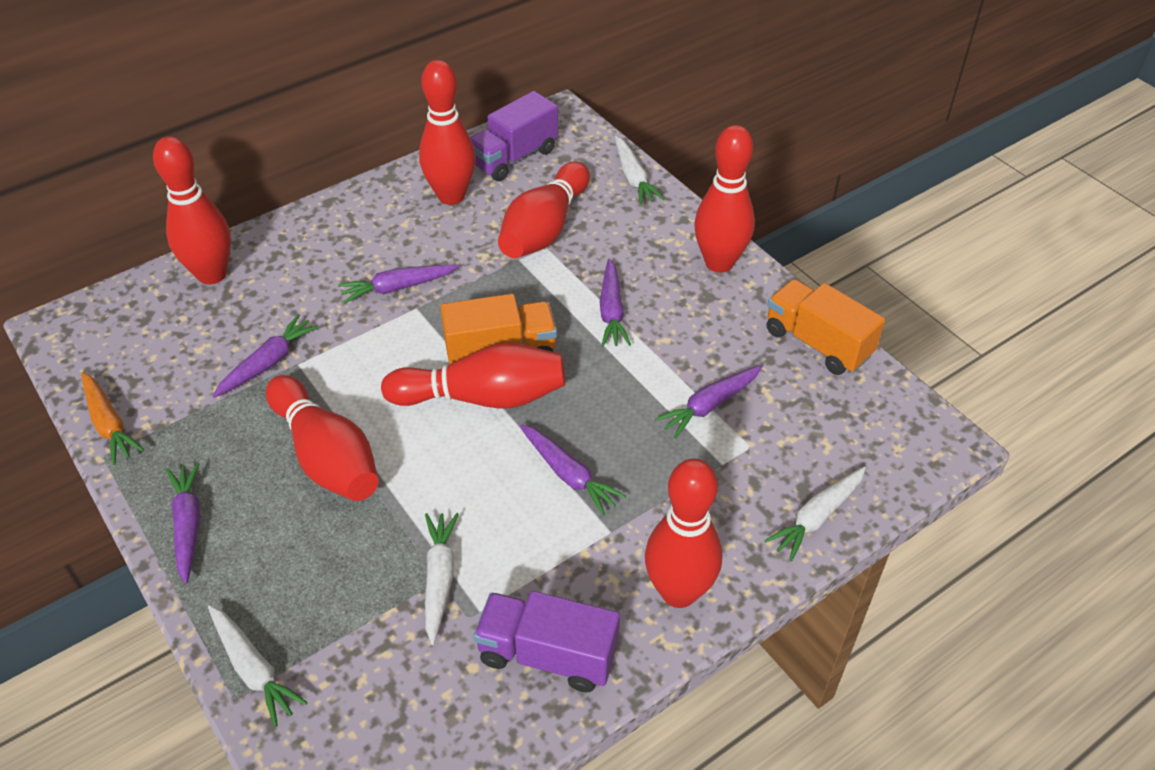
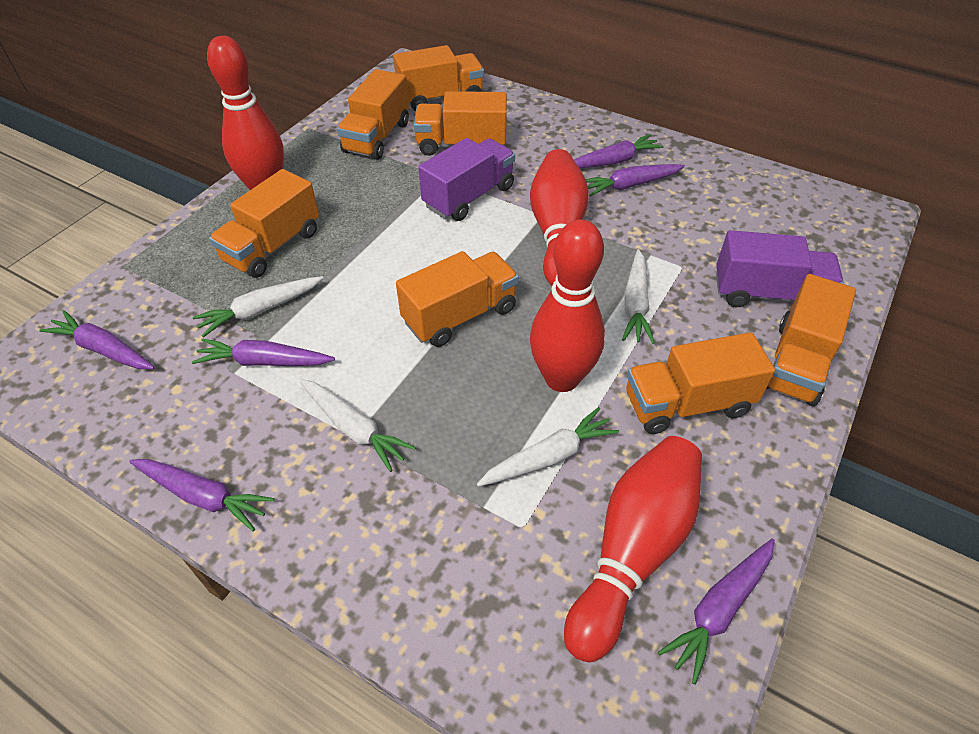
orange carrot: [81,372,144,465] = 1 -> none = 0
orange truck: [440,294,557,364] [766,279,885,375] = 2 -> [209,169,319,278] [337,69,409,160] [393,45,484,111] [396,251,519,347] [414,91,507,156] [626,332,775,434] [766,274,856,406] = 7
red bowling pin: [153,136,231,285] [266,375,379,501] [381,343,565,409] [419,60,476,205] [498,161,590,258] [645,459,722,608] [694,125,755,273] = 7 -> [207,36,284,190] [530,149,589,286] [530,219,605,392] [564,436,702,663] = 4

